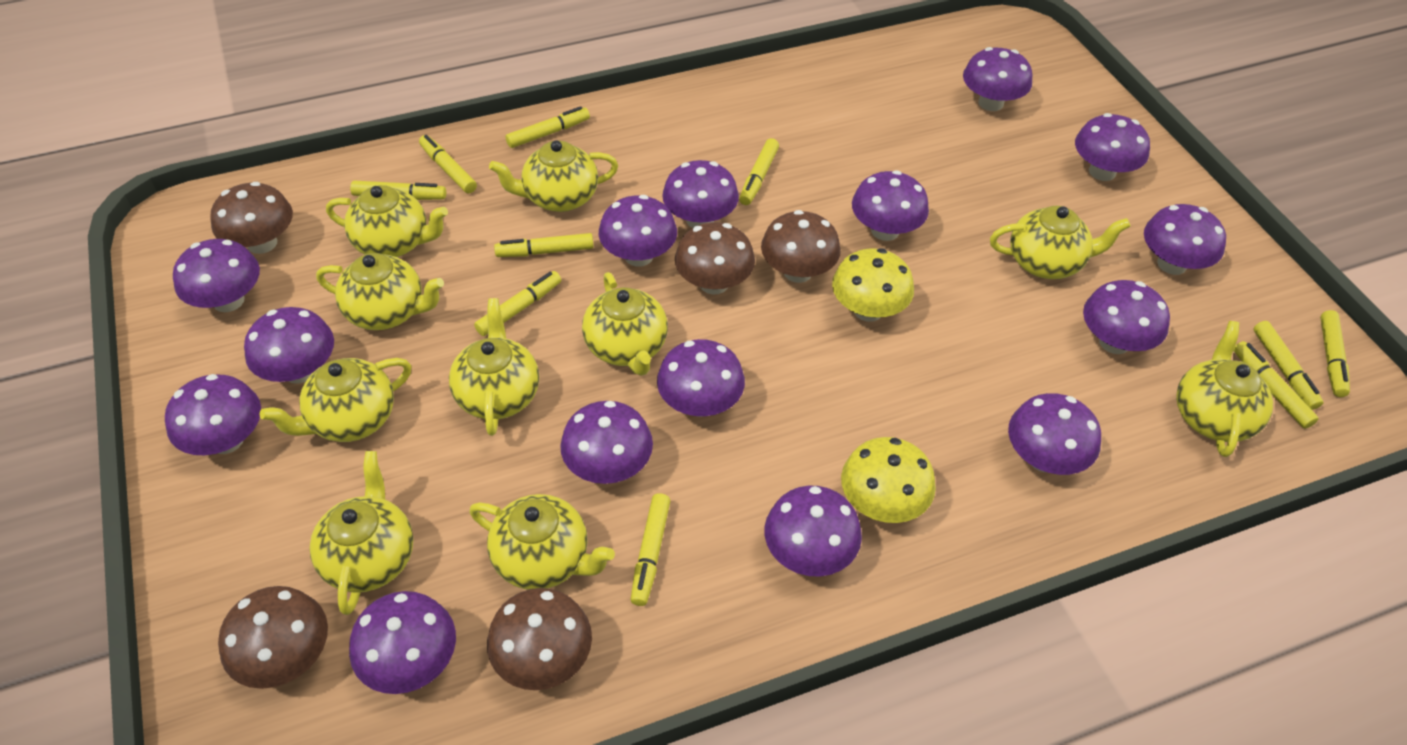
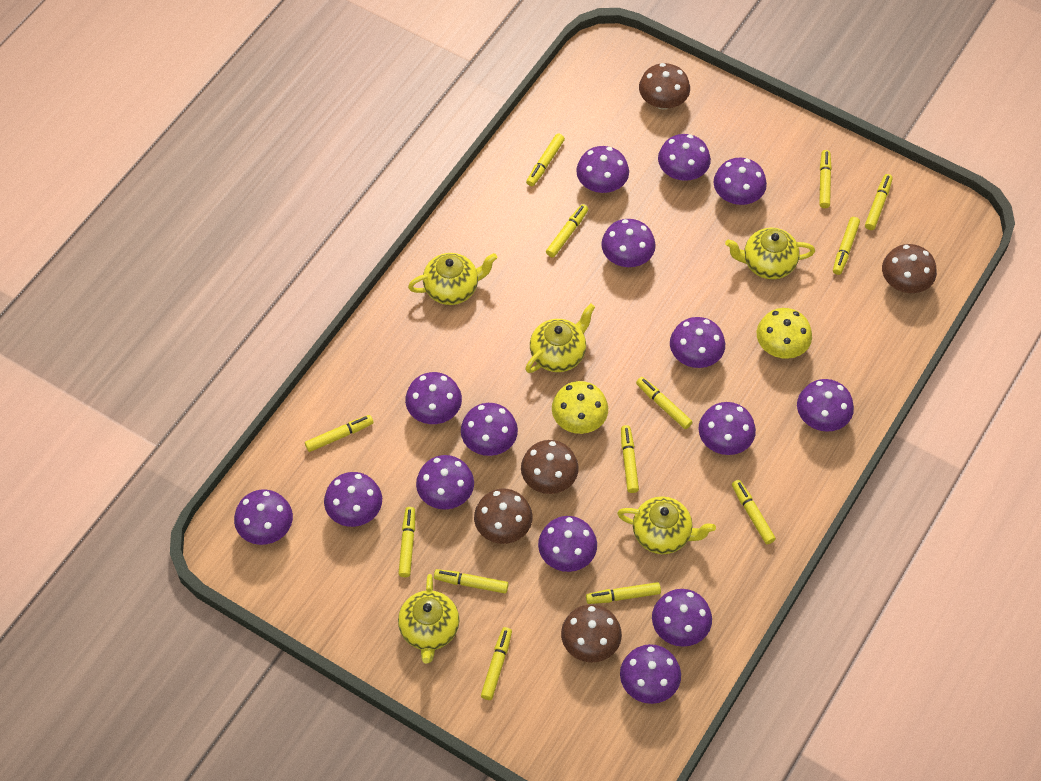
yellow marker: [350,181,446,200] [419,135,477,193] [474,271,561,336] [494,233,594,257] [506,106,590,148] [631,493,670,606] [739,138,779,205] [1234,341,1319,429] [1254,321,1323,410] [1320,310,1350,397] = 10 -> [305,415,374,452] [398,507,415,577] [434,569,508,593] [481,627,512,700] [526,134,565,186] [546,204,588,257] [586,582,661,604] [621,425,639,493] [636,377,692,429] [732,480,776,544] [819,150,832,208] [833,217,860,275] [865,174,893,230] = 13
yellow teapot: [259,358,411,442] [310,451,413,615] [316,253,444,330] [326,185,448,257] [449,298,539,436] [469,494,615,590] [489,140,618,212] [582,272,668,376] [990,206,1131,279] [1176,321,1273,457] = 10 -> [398,574,459,663] [408,253,498,305] [525,303,595,373] [617,496,716,554] [725,228,815,279] = 5

